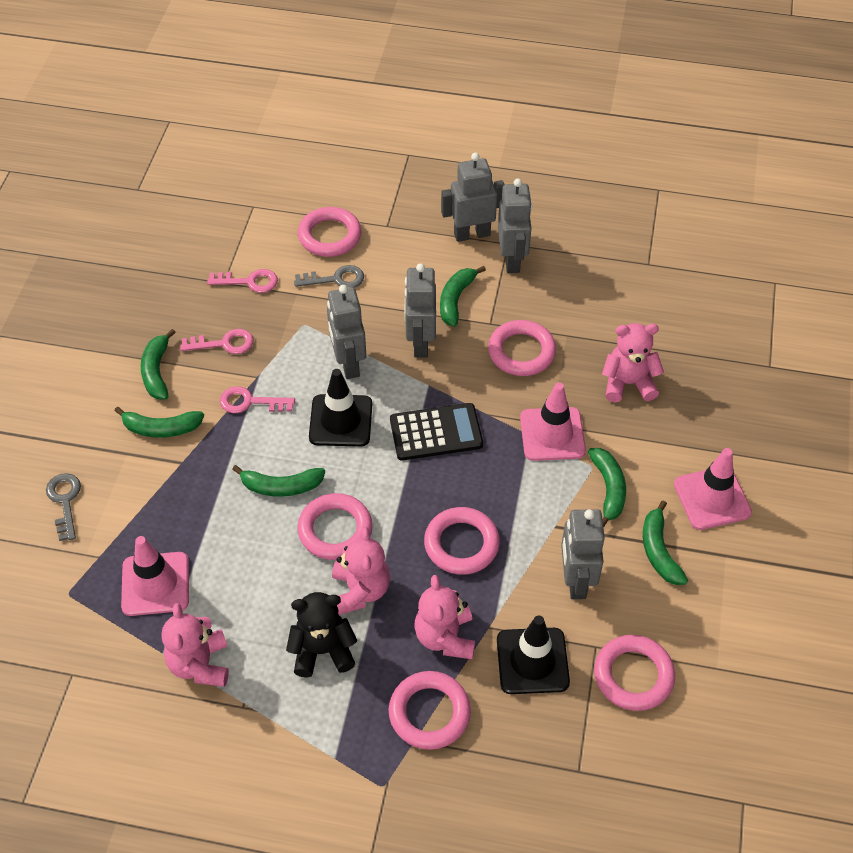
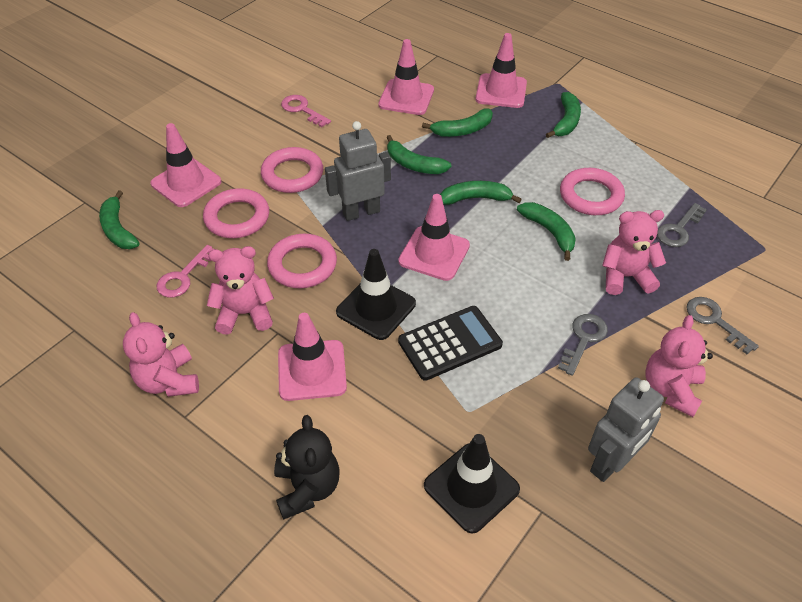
grey key: [46,473,81,541] [294,265,364,288] = 2 -> [558,314,608,376] [657,203,707,247] [686,297,759,354] = 3
grey robot: [327,285,366,379] [405,263,436,357] [441,153,505,242] [498,178,532,273] [561,509,605,599] = 5 -> [325,121,391,221] [588,377,664,482] = 2
pink key: [180,329,254,354] [207,269,278,293] [220,386,295,413] = 3 -> [157,245,214,298] [281,95,331,127] = 2
pink ring: [297,493,373,560] [298,207,361,257] [389,671,471,750] [424,507,500,575] [488,320,556,376] [594,635,675,711] = 6 -> [203,188,269,238] [261,147,323,193] [267,234,337,288] [560,168,625,215] = 4
pink traffic cone: [121,536,189,616] [520,383,586,461] [674,448,752,530] = 3 -> [150,123,221,207] [278,313,347,401] [378,39,434,115] [398,194,470,281] [475,33,527,108] = 5

